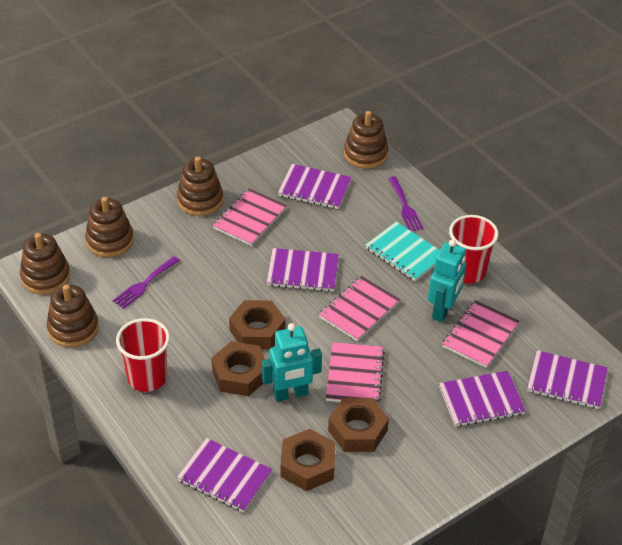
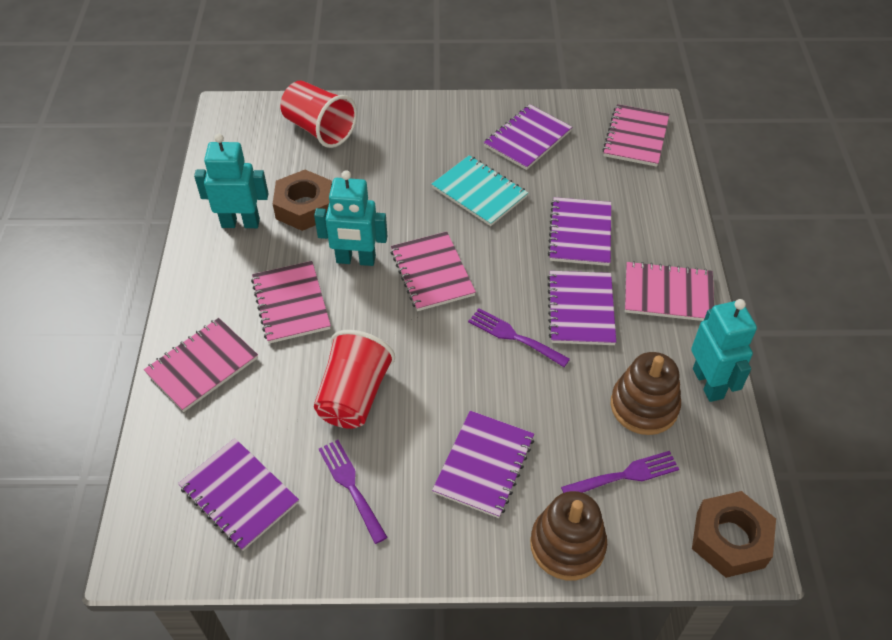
brown nut: [212,341,265,396] [229,300,286,350] [281,429,336,491] [328,398,389,452] = 4 -> [273,170,332,231] [692,491,776,578] = 2
brown stacking toy: [20,233,70,295] [46,284,99,347] [85,197,134,257] [177,156,223,216] [344,111,388,169] = 5 -> [530,491,607,580] [611,352,681,435] = 2
pink notebook: [213,188,287,246] [319,276,400,341] [326,342,385,404] [442,300,519,368] = 4 -> [144,318,258,412] [251,261,331,344] [391,232,476,311] [602,104,669,167] [625,261,714,321] = 5
purple fork: [113,256,180,309] [388,176,423,231] = 2 -> [319,440,388,544] [468,308,570,367] [561,451,679,493] = 3
turquoise robot: [262,323,322,402] [428,239,466,322] = 2 -> [194,133,269,228] [314,170,387,266] [691,299,757,402] = 3

